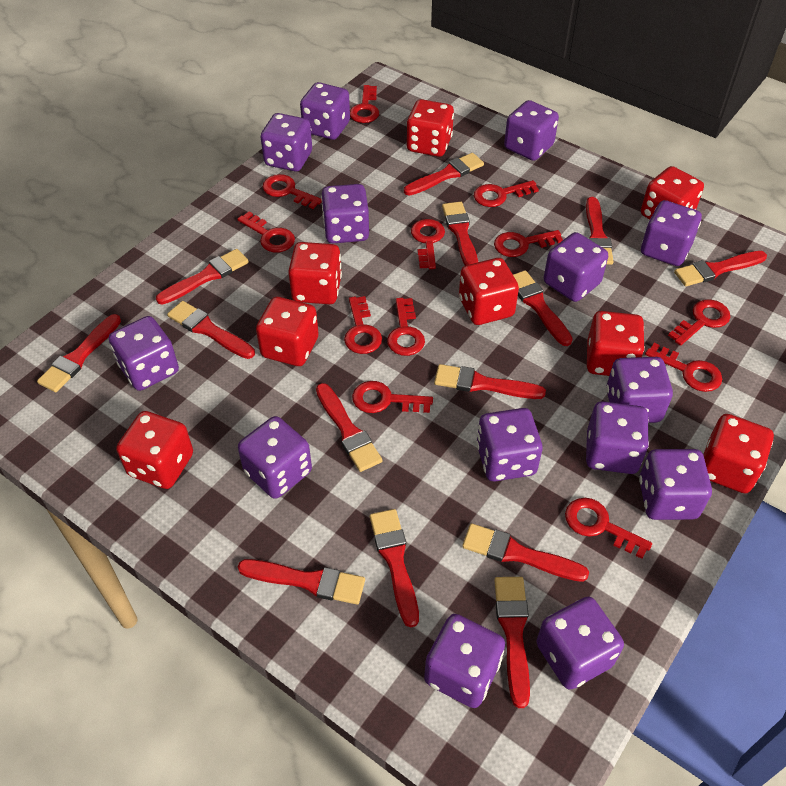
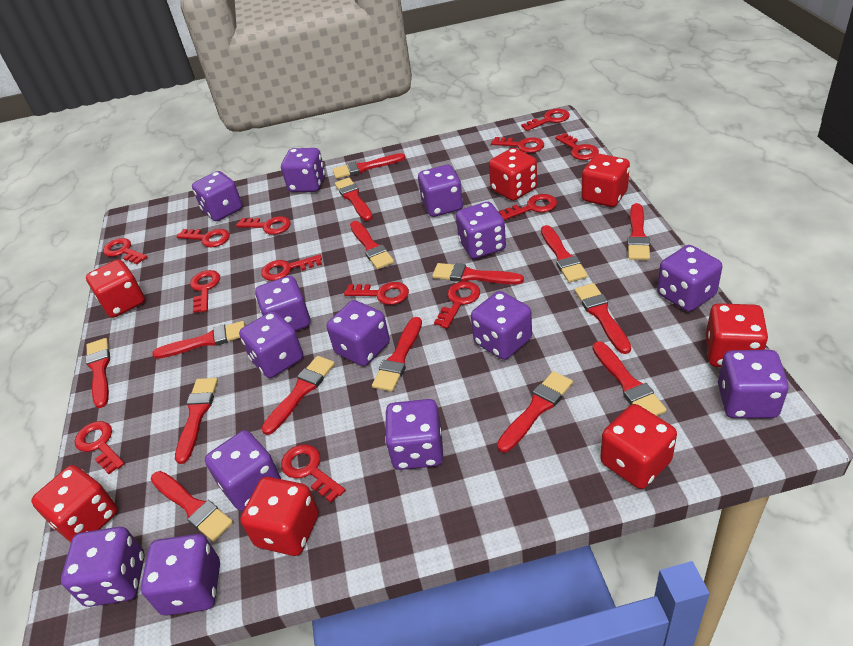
red brush: [37,314,121,392] [156,249,249,305] [167,301,255,359] [238,559,365,604] [316,383,382,472] [370,509,419,628] [404,153,484,196] [434,364,546,399] [442,202,478,266] [462,523,589,582] [494,577,530,708] [513,270,573,346] [586,197,614,265] [674,251,767,286] = 14 -> [86,338,110,408] [151,471,233,541] [152,321,245,359] [175,378,218,464] [261,356,335,435] [333,153,405,179] [335,178,373,221] [350,221,394,269] [372,317,422,392] [432,263,524,284] [497,371,573,453] [541,225,588,282] [575,283,631,354] [592,341,667,416] [627,203,650,260] = 15
red dice: [116,411,193,489] [256,297,319,366] [288,242,342,304] [407,99,454,157] [459,258,519,325] [587,311,645,376] [641,166,704,219] [703,414,774,493] = 8 -> [31,465,118,543] [86,259,145,318] [240,477,319,556] [489,148,537,201] [581,154,630,207] [600,404,677,489] [706,303,768,367] = 7
red key: [237,212,295,253] [263,174,322,209] [344,296,382,354] [350,85,379,123] [352,381,433,413] [387,298,425,356] [411,219,445,269] [474,180,539,207] [494,230,563,257] [565,498,652,559] [645,343,722,392] [668,299,730,346] = 12 -> [75,421,125,474] [103,238,147,264] [176,229,230,247] [190,270,220,313] [236,216,291,235] [261,255,322,281] [281,444,345,503] [344,282,409,305] [434,281,480,329] [491,137,544,153] [499,194,557,220] [521,109,570,131] [555,133,599,160] = 13

